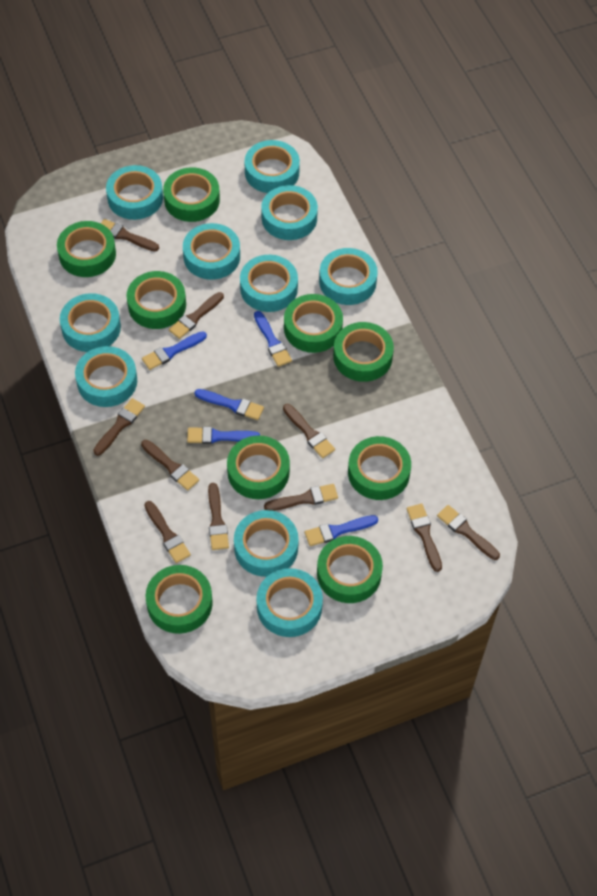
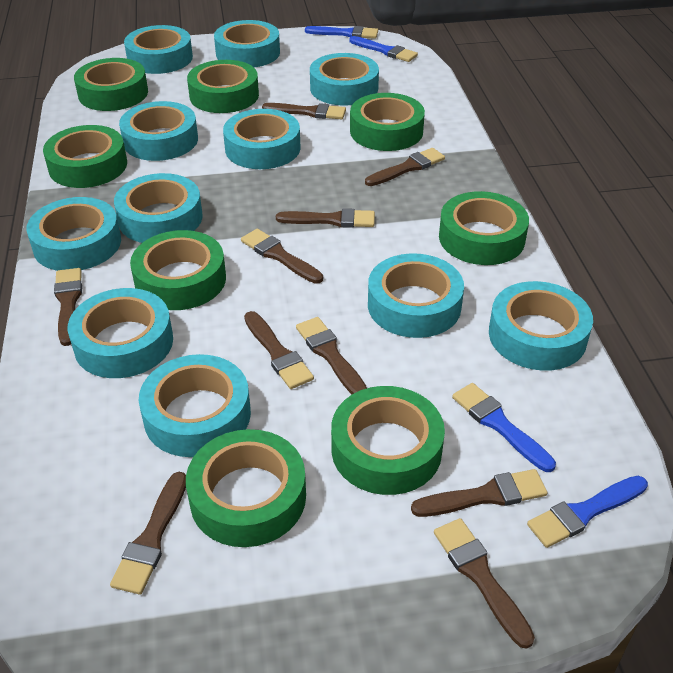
blue brush: [142,331,207,370] [187,427,260,444] [194,389,264,420] [254,311,292,367] [305,515,378,546] = 5 -> [305,26,378,39] [349,36,418,62] [452,383,556,472] [527,476,648,548] = 4
green tape: [57,221,116,277] [126,271,186,329] [145,565,213,634] [163,167,220,222] [227,435,290,499] [284,294,343,353] [317,536,383,603] [333,322,394,382] [348,436,411,500] = 9 -> [43,125,127,188] [74,58,148,111] [130,230,226,310] [186,429,306,547] [187,60,259,113] [331,386,445,495] [350,93,425,151] [439,191,529,265] = 8
turquoise tape: [60,293,121,352] [75,346,137,407] [106,165,163,220] [183,223,240,280] [234,510,299,577] [240,255,298,312] [245,140,300,193] [257,568,323,637] [261,185,318,240] [319,248,378,305] = 10 -> [26,197,121,271] [68,288,173,378] [114,173,203,243] [119,101,198,161] [124,25,193,74] [139,354,251,457] [214,20,280,67] [223,109,301,169] [310,53,379,106] [368,253,464,338] [489,281,593,371] = 11

